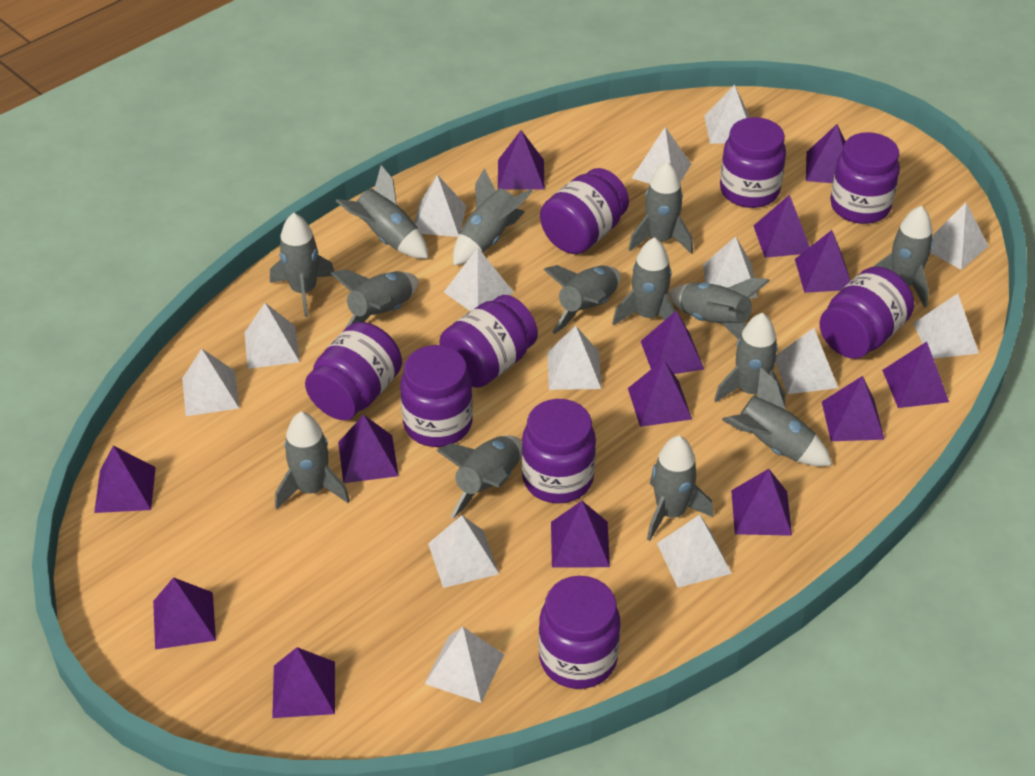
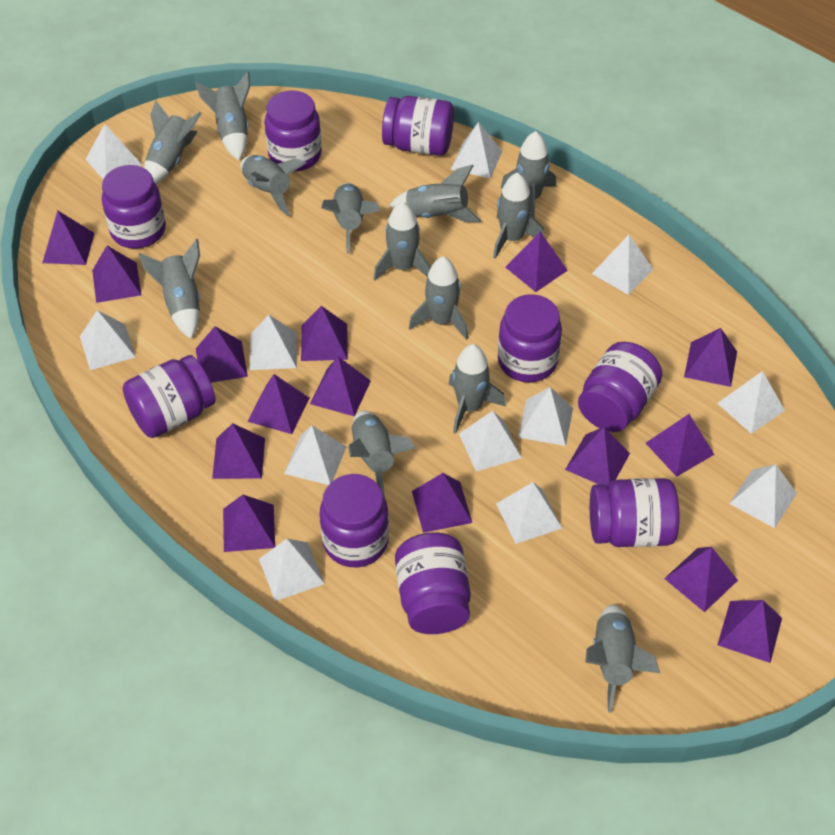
grey rocket: [270,213,334,317] [275,412,350,509] [330,269,418,330] [336,165,428,259] [436,436,522,519] [453,168,533,266] [543,265,621,334] [612,237,675,326] [628,161,693,254] [647,436,713,541] [668,278,770,340] [714,313,785,406] [722,367,832,466] [873,206,933,308] = 14 -> [139,239,200,339] [144,100,202,184] [195,71,250,160] [241,155,306,216] [321,183,381,254] [348,411,416,498] [374,201,431,280] [389,165,481,222] [409,256,468,340] [449,344,506,434] [493,172,545,259] [501,131,556,217] [585,605,660,713] = 13
purple pyramid: [94,446,156,513] [153,577,216,650] [272,647,335,718] [338,415,398,483] [498,130,544,189] [551,501,610,567] [628,359,692,427] [641,310,704,374] [731,469,792,536] [754,195,810,258] [795,230,850,293] [806,124,846,183] [822,376,885,441] [882,341,949,408] = 14 -> [42,211,94,265] [92,246,141,303] [196,326,248,383] [212,423,265,479] [223,495,275,552] [247,374,310,434] [301,306,348,361] [310,357,371,417] [412,473,472,533] [505,232,568,292] [565,427,630,485] [646,414,715,477] [664,547,738,612] [684,328,737,387] [717,600,782,663] = 15
white pyramid: [182,349,239,416] [244,303,300,369] [414,175,466,237] [425,627,504,703] [428,515,499,588] [444,248,514,311] [547,326,601,390] [632,127,691,184] [657,515,732,588] [703,236,758,298] [704,85,749,144] [775,328,838,394] [913,294,979,359] [930,202,988,270] = 14 -> [80,310,136,370] [85,124,142,179] [250,314,297,370] [259,539,325,601] [284,426,346,485] [451,122,502,179] [459,411,522,471] [496,482,562,544] [518,387,573,446] [592,235,653,295] [717,371,785,434] [729,464,797,528] = 12

